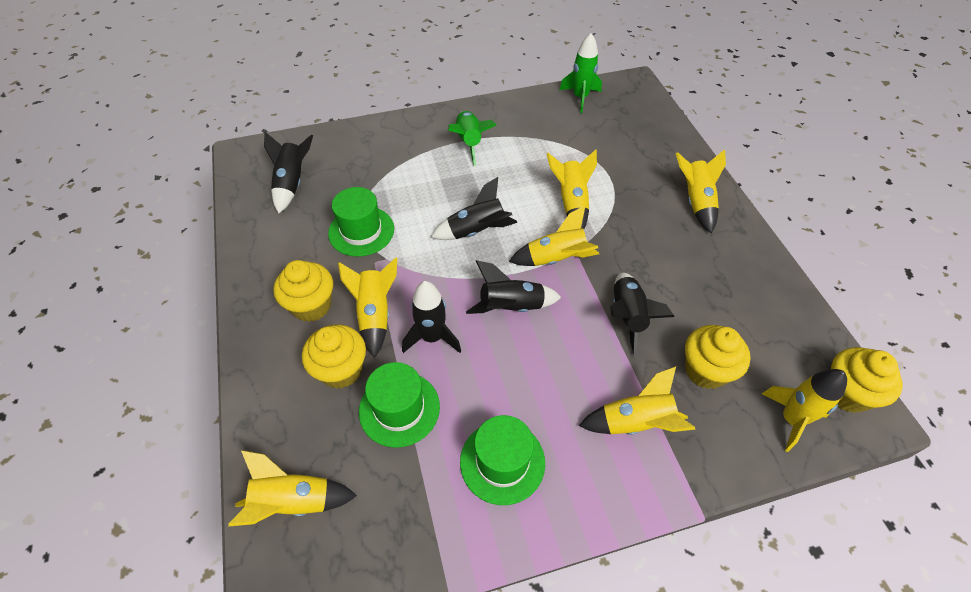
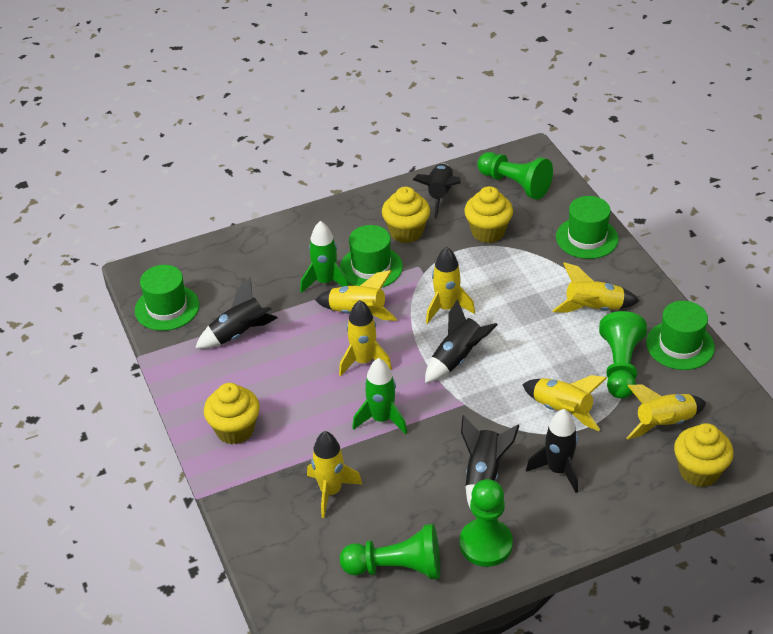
green hat: [328,187,394,256] [359,362,440,448] [460,415,545,505] = 3 -> [135,265,199,331] [340,225,403,287] [556,196,618,259] [646,301,715,370] = 4
green pawn: none = 0 -> [340,524,440,580] [460,479,513,567] [477,152,553,200] [599,311,647,399] = 4

